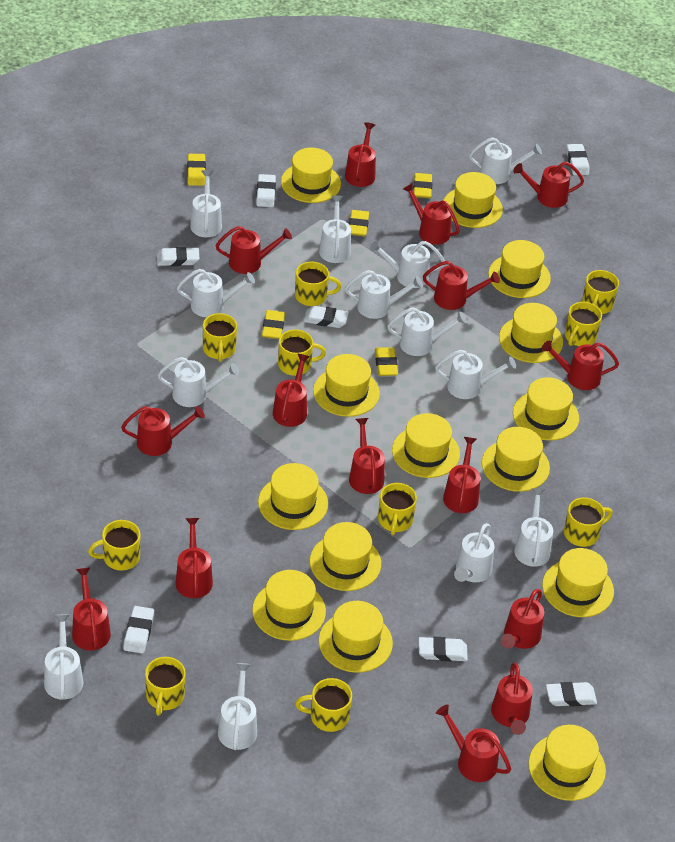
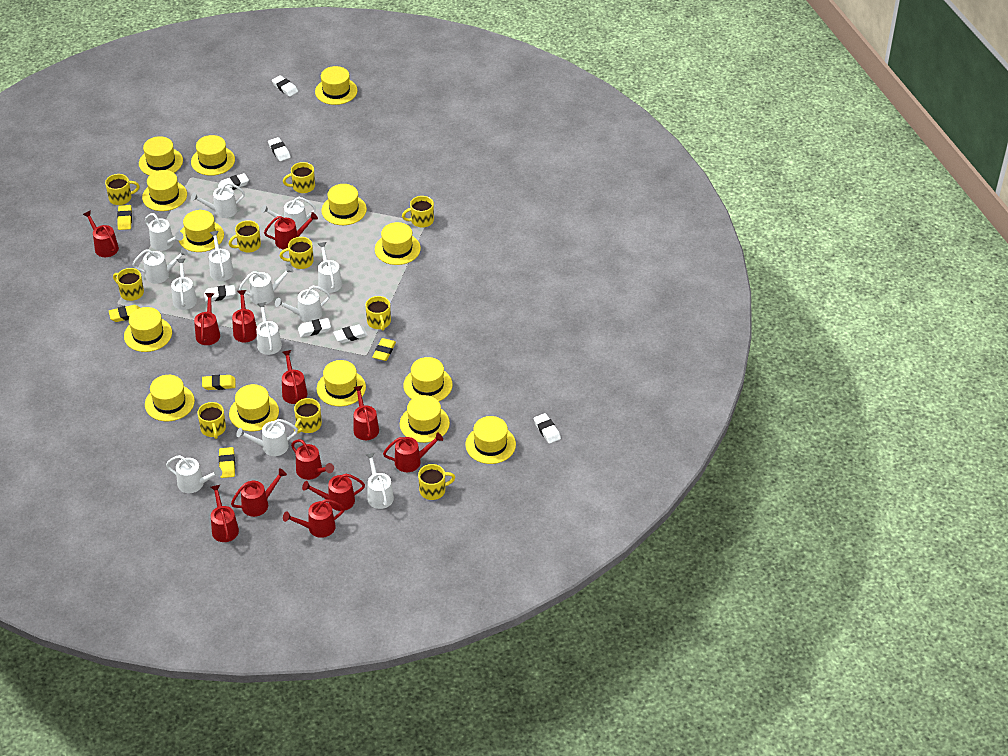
red watering can: [72,567,111,651] [121,406,205,456] [175,518,213,598] [216,226,292,274] [273,353,310,427] [345,122,376,187] [349,418,385,494] [403,183,460,245] [423,261,500,310] [436,704,511,782] [443,437,480,513] [491,663,533,735] [501,589,544,649] [513,162,584,208] [541,341,619,390] = 15 -> [83,210,119,257] [194,293,220,345] [211,485,239,542] [231,468,287,517] [232,290,257,342] [264,212,318,250] [282,350,307,404] [283,499,345,538] [291,439,334,480] [302,474,365,511] [353,386,379,440] [383,432,443,472] = 12

